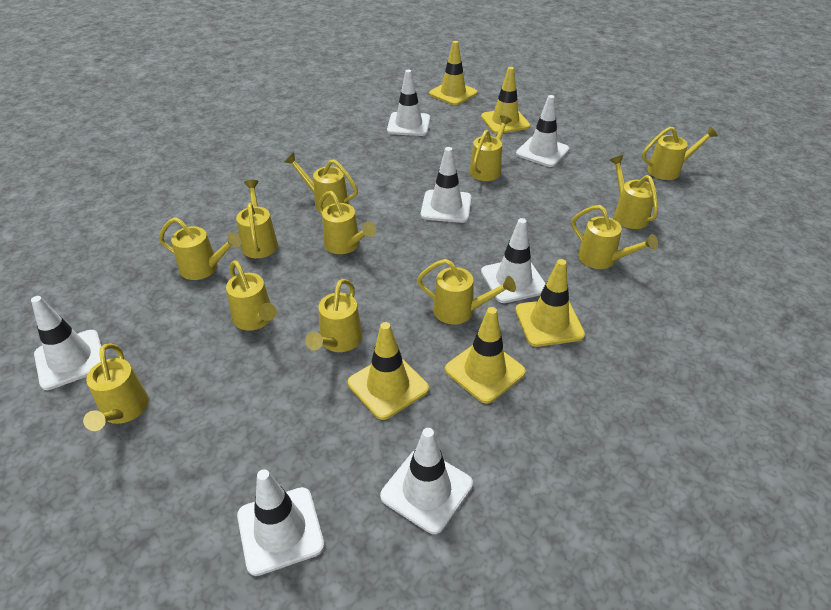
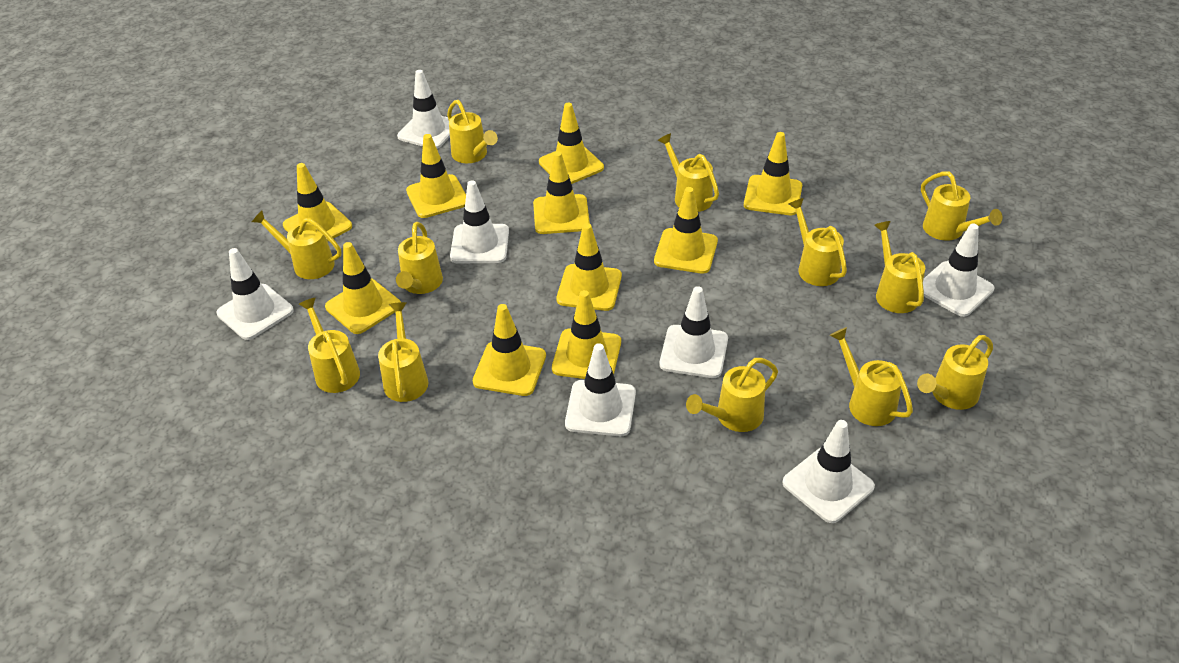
yellow traffic cone: [348,322,429,420] [429,41,478,106] [445,307,526,404] [481,67,530,134] [515,259,585,347] = 5 -> [283,163,352,242] [325,242,401,334] [406,134,466,218] [473,304,546,396] [533,151,590,234] [539,103,604,184] [552,290,621,379] [556,223,622,311] [654,187,718,274] [744,132,802,215] = 10

